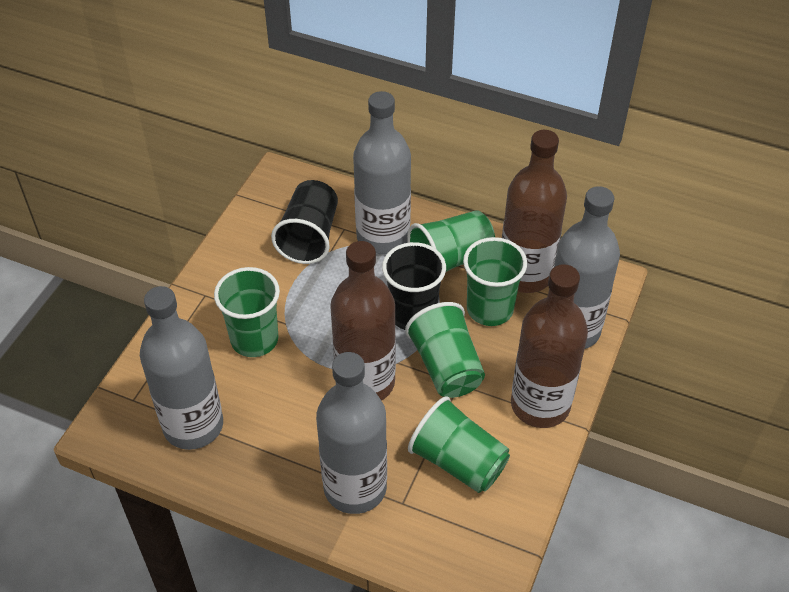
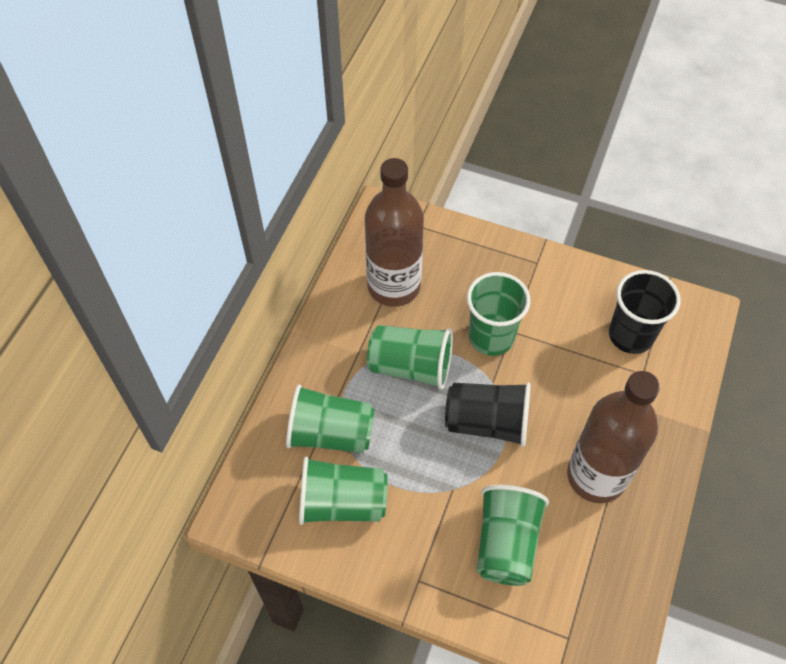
brown bottle: [330,241,396,401] [502,130,567,293] [511,264,588,428] = 3 -> [365,158,424,307] [567,371,660,503] = 2
grey bottle: [140,286,223,450] [316,352,387,514] [353,91,411,254] [554,186,620,349] = 4 -> none = 0

